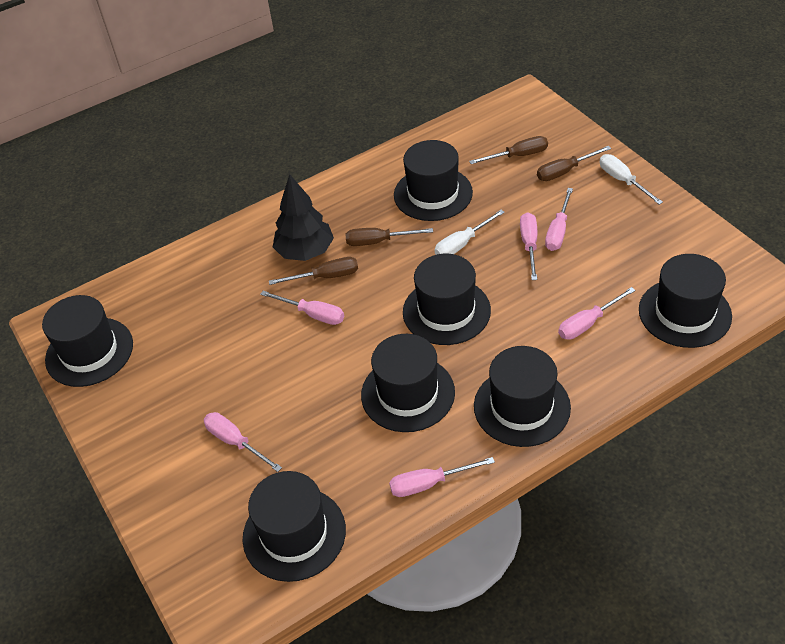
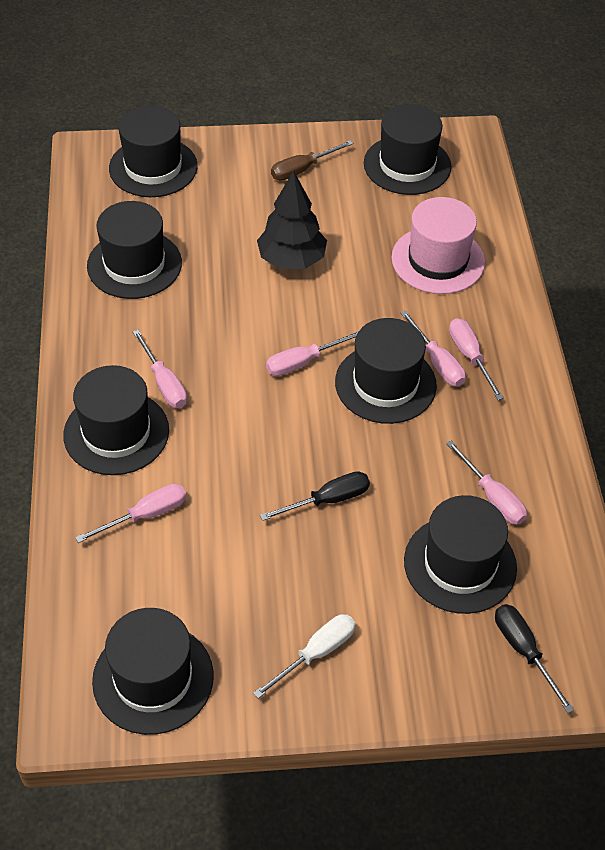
black screwdriver: none = 0 -> [260,471,370,521] [495,604,574,713] = 2
brown screwdriver: [269,257,358,285] [346,228,433,246] [469,136,548,164] [537,146,611,181] = 4 -> [271,140,354,181] = 1
pink hat: none = 0 -> [392,197,485,294] = 1
white screwdriver: [435,210,505,255] [600,154,663,205] = 2 -> [253,614,356,699] = 1

